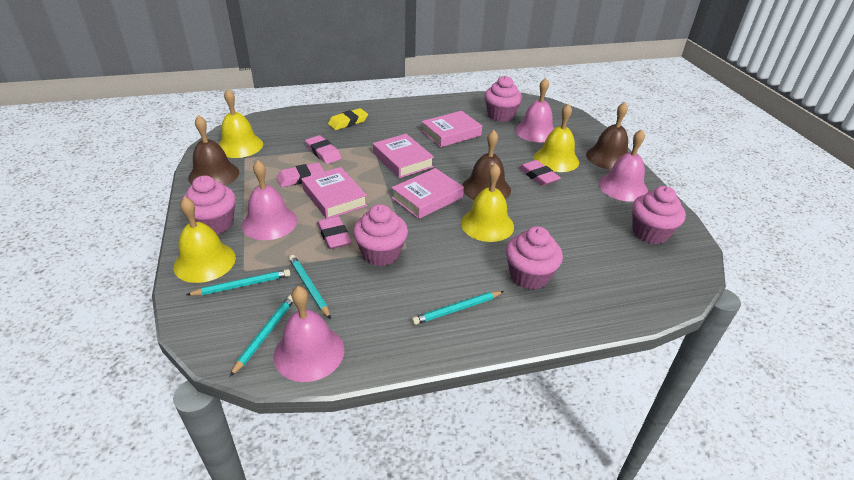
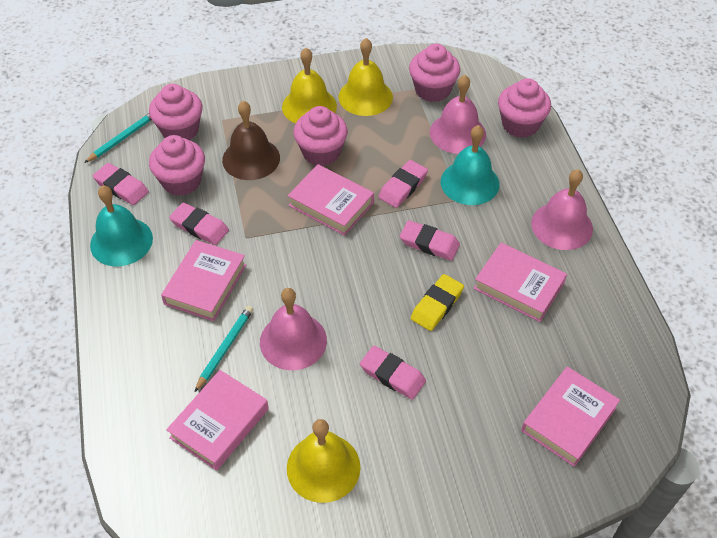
brown bell: [188,115,239,186] [462,130,511,200] [586,102,628,170] = 3 -> [222,101,280,180] = 1
pink bell: [242,160,297,240] [274,286,344,382] [515,78,554,142] [599,129,648,202] = 4 -> [260,288,327,370] [430,75,486,154] [531,169,593,250] = 3
pink book: [302,167,367,219] [373,134,434,178] [391,168,464,219] [421,111,482,147] = 4 -> [161,240,246,321] [166,370,269,471] [288,164,374,236] [474,243,567,322] [521,367,620,467] = 5
pink eraser: [277,163,324,187] [305,135,342,164] [317,216,352,249] [519,160,561,186] = 4 -> [93,163,149,205] [169,202,229,245] [360,346,426,400] [379,160,428,208] [400,220,460,261] = 5
turquoise bell: none = 0 -> [90,185,153,266] [441,125,500,205] = 2
turquoise pencil: [186,269,290,296] [229,295,293,377] [289,255,331,319] [412,291,504,325] = 4 -> [84,114,152,163] [195,305,253,392] = 2
yellow bell: [173,197,236,283] [218,89,263,158] [461,163,514,242] [534,103,579,172] = 4 -> [282,48,337,124] [287,419,361,503] [338,38,393,116] = 3

